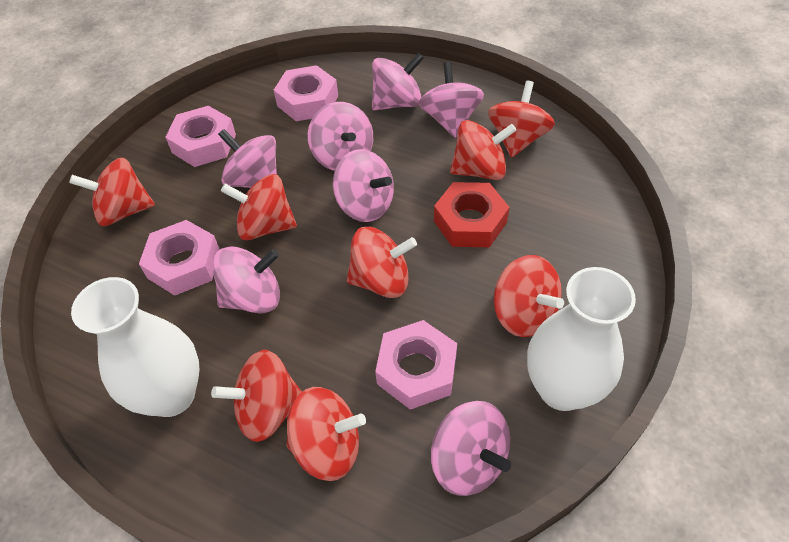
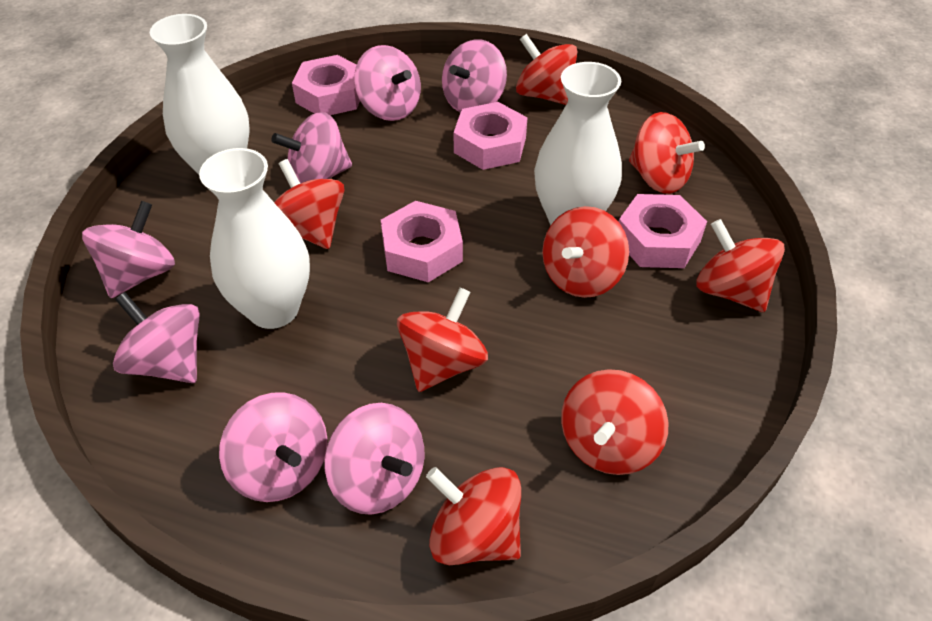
red nut: [434,182,510,248] = 1 -> none = 0
white vase: [71,277,199,417] [527,267,636,411] = 2 -> [150,14,250,175] [199,148,310,329] [534,62,622,225] = 3

